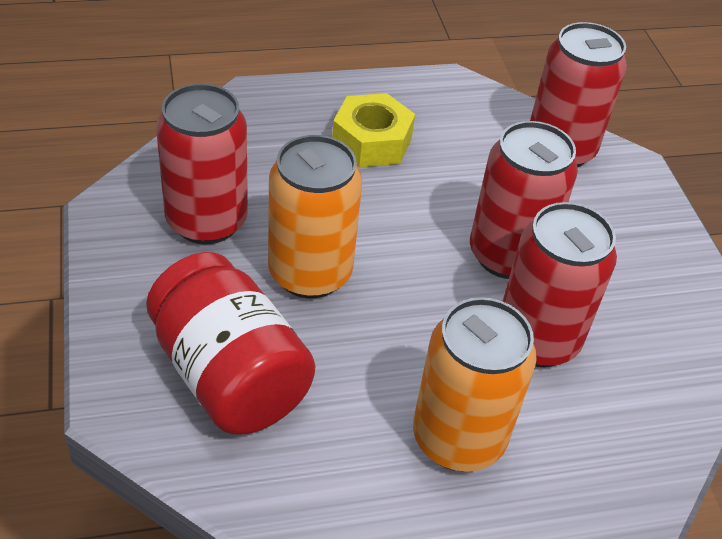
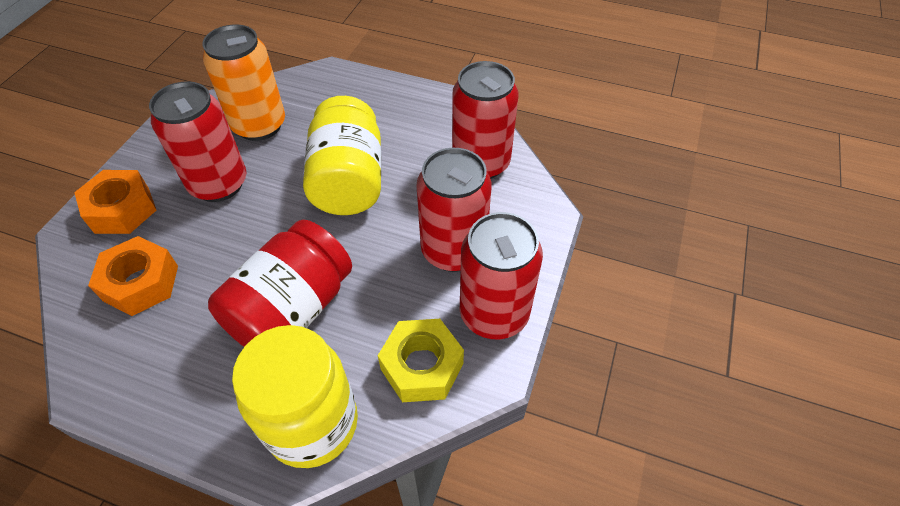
orange can: [268,135,362,299] [413,297,537,472] = 2 -> [202,24,285,141] = 1
orange nut: none = 0 -> [74,170,156,234] [88,236,178,316] = 2
yellow jar: none = 0 -> [232,325,358,468] [303,96,382,215] = 2

